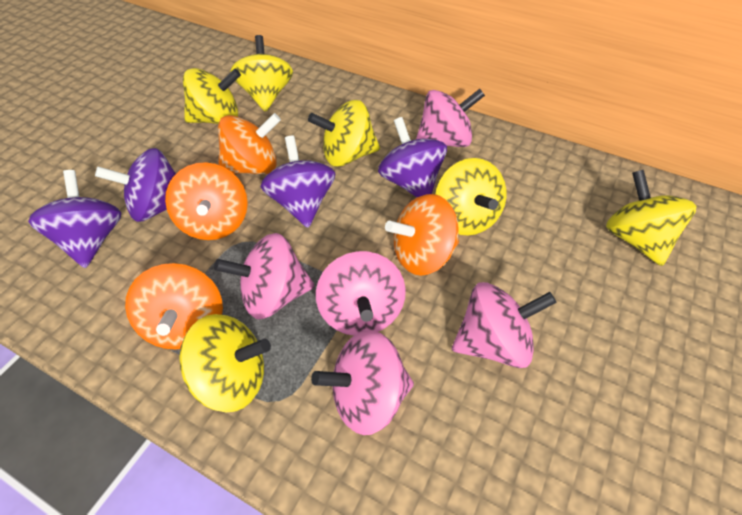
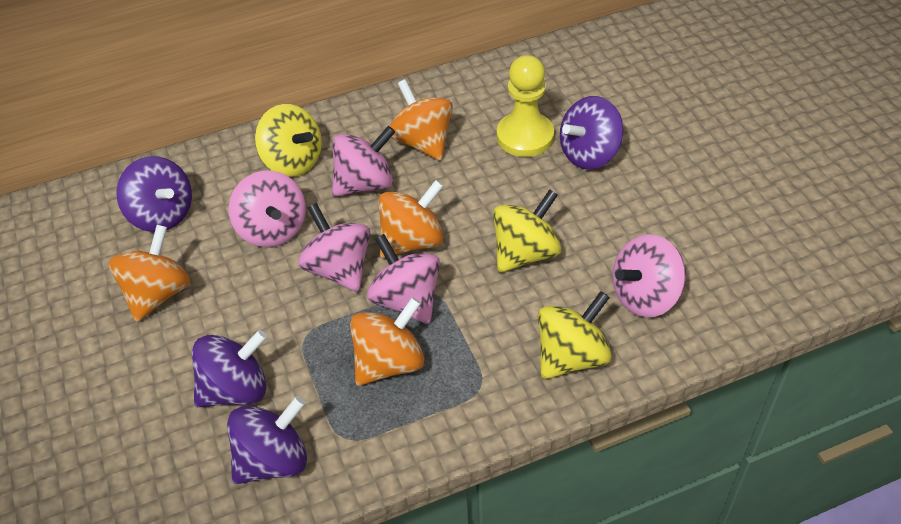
yellow pawn: none = 0 -> [497,55,554,157] = 1
yellow spinning top: [179,314,271,413] [183,68,241,124] [230,35,293,112] [308,100,380,166] [435,158,506,236] [606,170,697,266] = 6 -> [255,104,322,177] [493,189,561,273] [538,291,612,380] = 3

